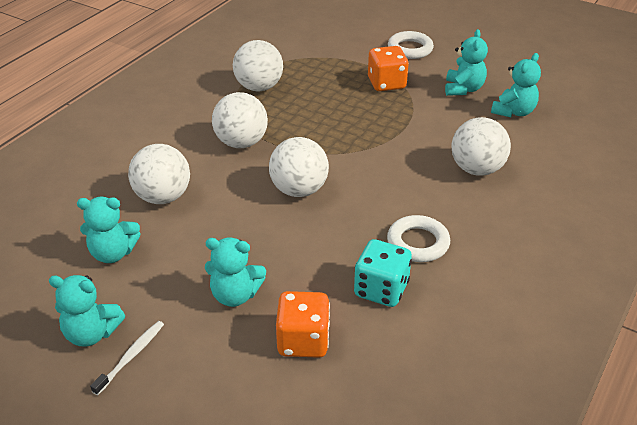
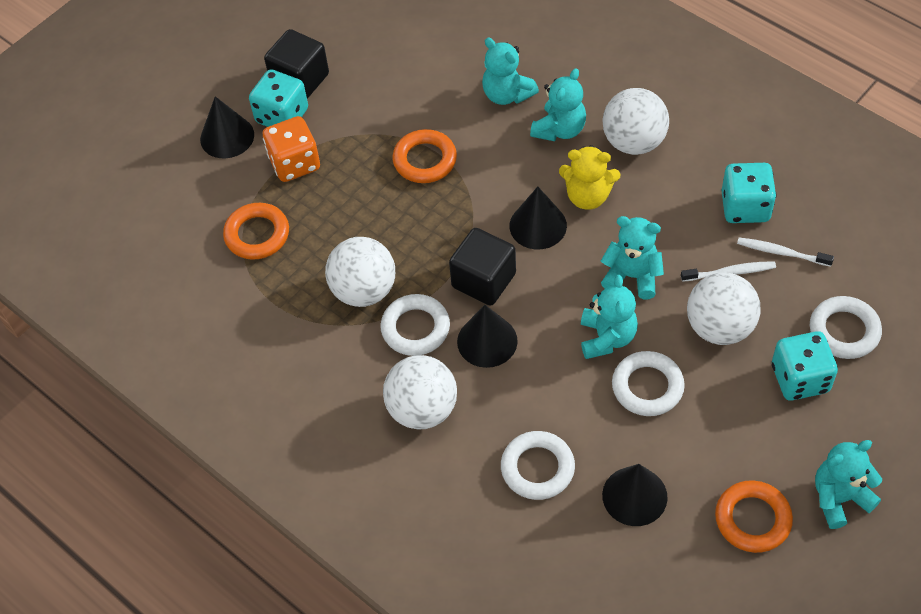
black cone: none = 0 -> [200,96,254,158] [457,305,518,368] [509,186,567,249] [602,464,668,526] = 4
black cube: none = 0 -> [264,29,329,99] [449,228,516,306] = 2
orange dice: [276,291,330,358] [368,46,409,91] = 2 -> [263,116,320,182] = 1
orange ring: none = 0 -> [223,203,289,260] [392,129,457,183] [715,480,793,553] = 3
turquoise dice: [354,239,412,307] = 1 -> [249,69,308,127] [721,163,776,223] [772,331,838,401] = 3
white ball: [128,144,190,204] [212,92,268,148] [233,40,283,92] [269,137,329,197] [451,117,511,175] = 5 -> [325,237,395,307] [383,355,457,430] [602,88,669,155] [687,272,761,345] = 4
white ring: [387,215,450,262] [388,31,434,59] = 2 -> [381,294,450,356] [501,431,575,500] [612,351,685,416] [810,296,882,359] = 4
white toothbrush: [90,321,164,395] = 1 -> [681,261,776,282] [737,238,834,267] = 2
yellow teddy bear: none = 0 -> [559,145,620,210] = 1

